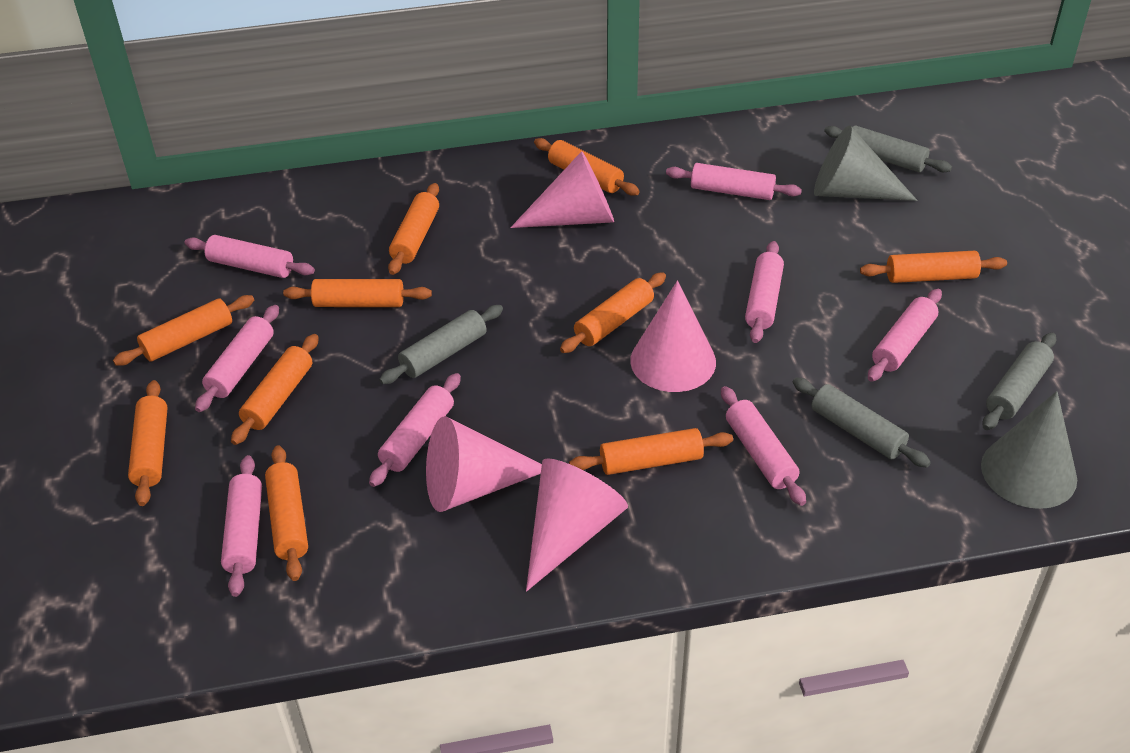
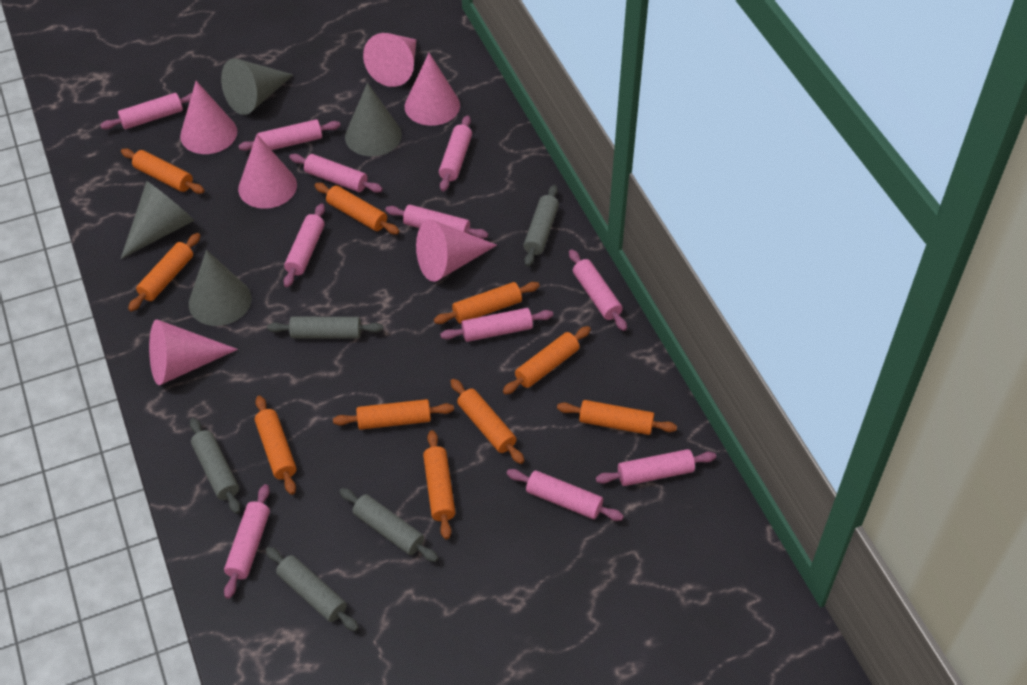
grey cone: [814,126,918,201] [981,391,1077,509] = 2 -> [121,181,195,259] [189,250,251,326] [221,58,293,115] [345,83,402,156] = 4
grey rolling pin: [379,305,503,384] [792,378,931,468] [824,125,952,172] [982,333,1056,430] = 4 -> [190,418,241,514] [265,547,359,631] [267,317,383,339] [339,488,438,562] [523,185,559,266] = 5
pink cone: [426,416,542,512] [510,151,614,228] [526,458,628,591] [630,280,716,392] = 4 -> [149,319,238,385] [180,81,237,154] [238,134,297,209] [363,33,416,87] [405,53,460,126] [416,219,497,282] = 6
pink rolling pin: [185,235,315,278] [195,305,279,412] [221,455,262,597] [369,373,461,487] [666,163,802,200] [721,386,806,506] [745,241,784,343] [868,289,942,382] = 8 -> [100,93,192,129] [224,484,270,599] [239,119,341,151] [284,204,325,287] [289,154,383,193] [385,205,488,239] [439,115,472,191] [440,308,553,342] [507,469,624,521] [569,249,627,331] [596,449,716,486] = 11

